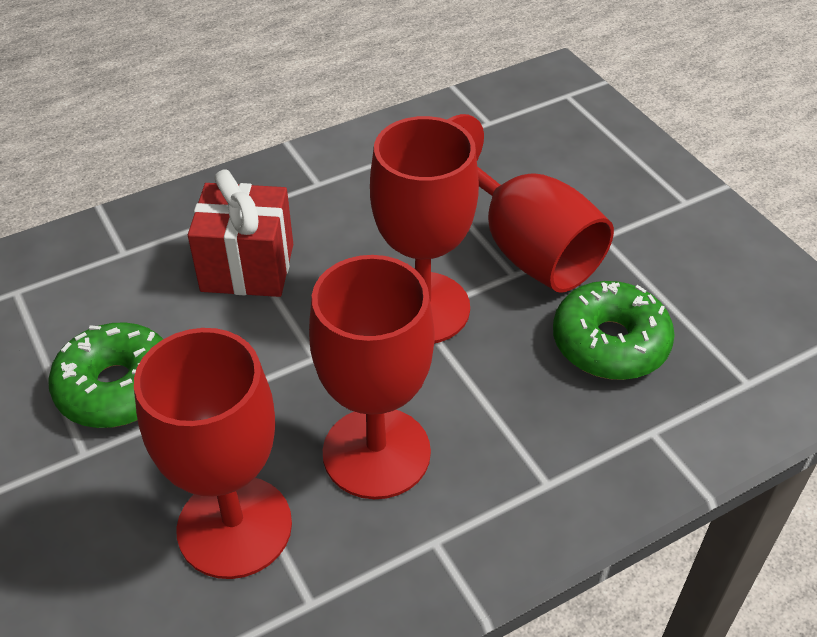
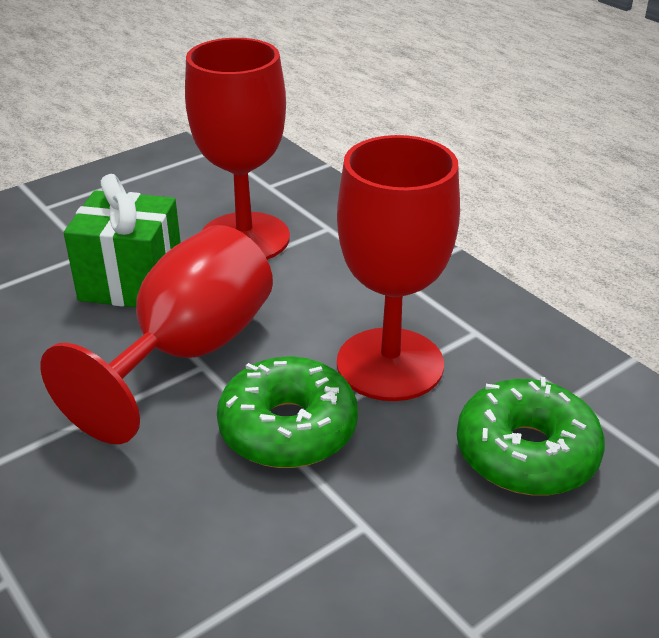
green gift: none = 0 -> [64,174,181,307] = 1
red gift: [188,169,293,297] = 1 -> none = 0
red goblet: [134,328,292,579] [309,255,435,499] [370,116,479,343] [447,114,614,293] = 4 -> [40,225,273,444] [185,38,290,260] [337,135,460,401] = 3

